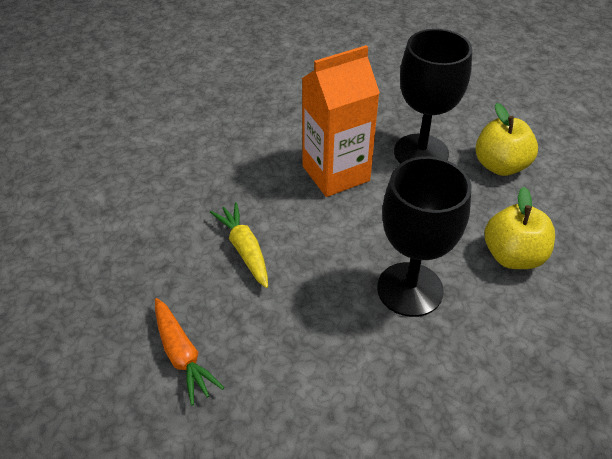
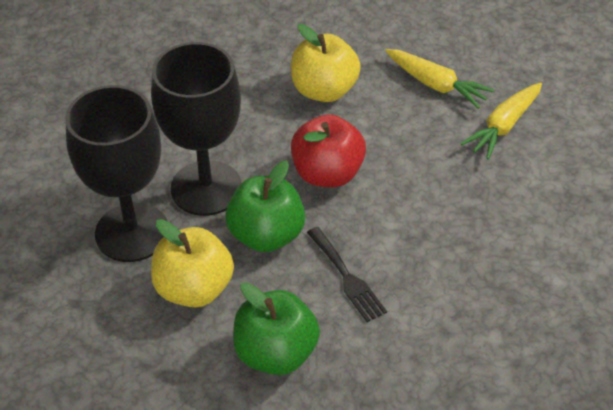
black fork: none = 0 -> [307,227,387,322] = 1
green apple: none = 0 -> [225,160,305,252] [233,283,320,375] = 2
orange carrot: [155,298,224,405] = 1 -> none = 0
orange carton: [302,45,380,197] = 1 -> none = 0
red apple: none = 0 -> [291,114,366,187] = 1
yellow carrot: [210,202,268,288] = 1 -> [385,49,494,109] [460,83,542,159] = 2

